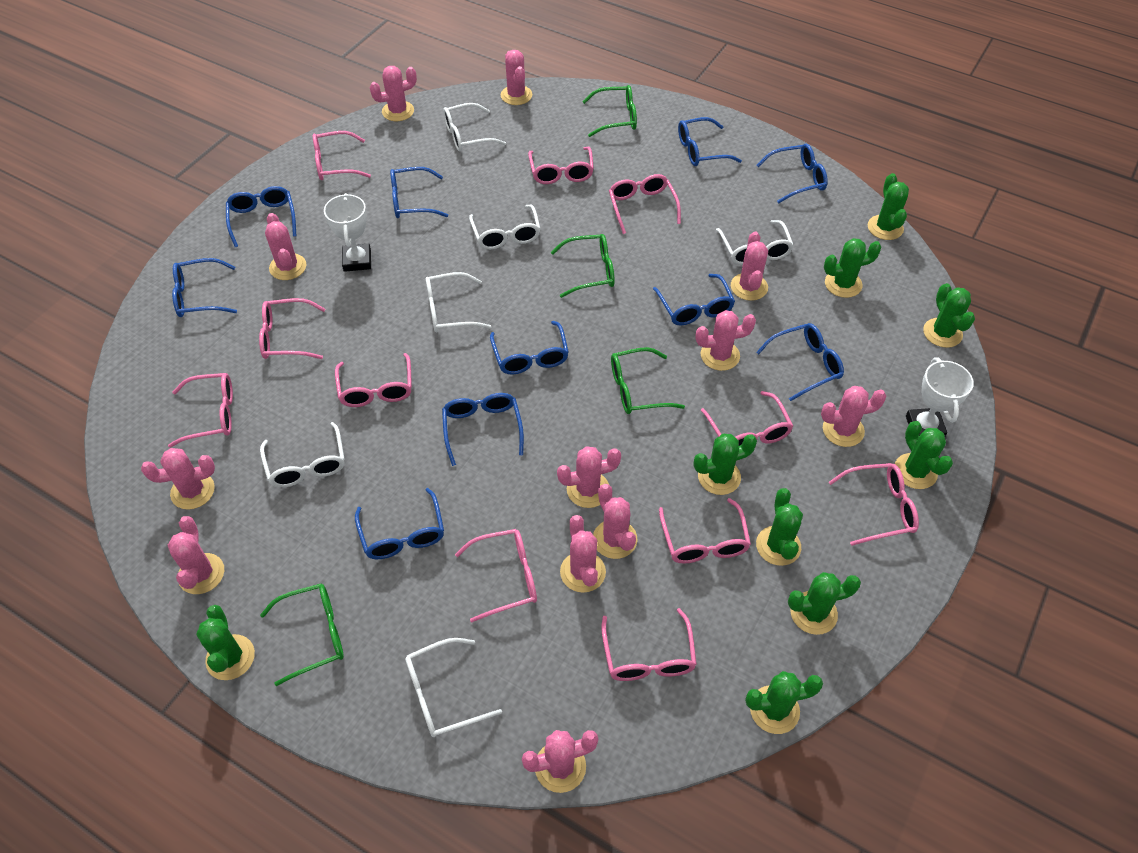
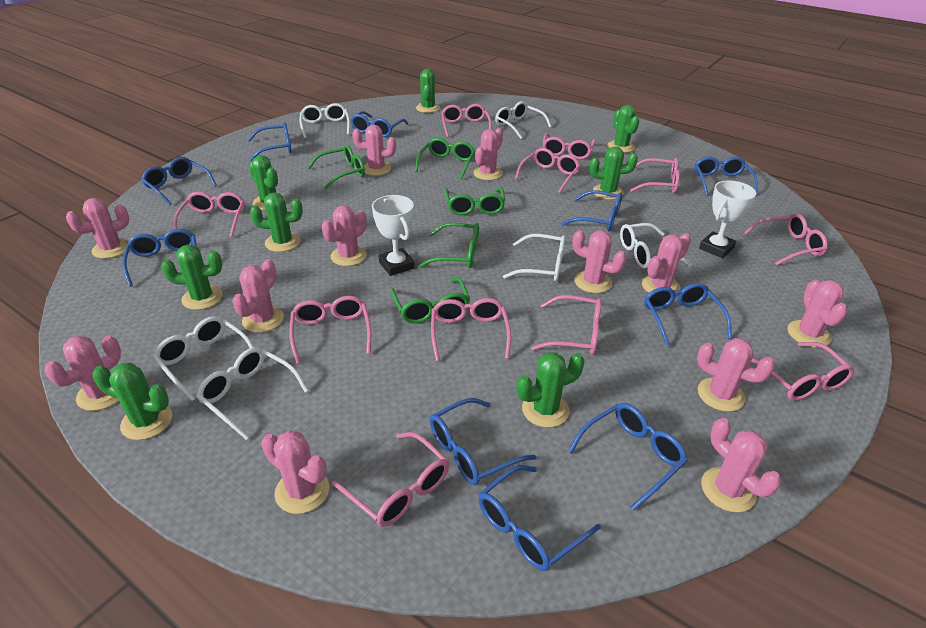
green cactus: [196,605,255,680] [693,434,757,495] [745,671,823,734] [756,488,803,566] [788,572,861,635] [824,238,881,298] [868,173,909,240] [895,421,953,489] [923,283,975,348] = 9 -> [92,363,172,440] [161,245,223,310] [249,155,285,210] [250,193,303,252] [416,68,440,113] [517,352,585,428] [589,146,638,200] [608,105,639,153] = 8
green glasses: [260,583,344,686] [551,234,615,298] [582,85,637,137] [611,347,685,414] = 4 -> [307,145,365,190] [390,277,470,323] [415,138,475,180] [418,223,479,268] [445,187,505,215] = 5

